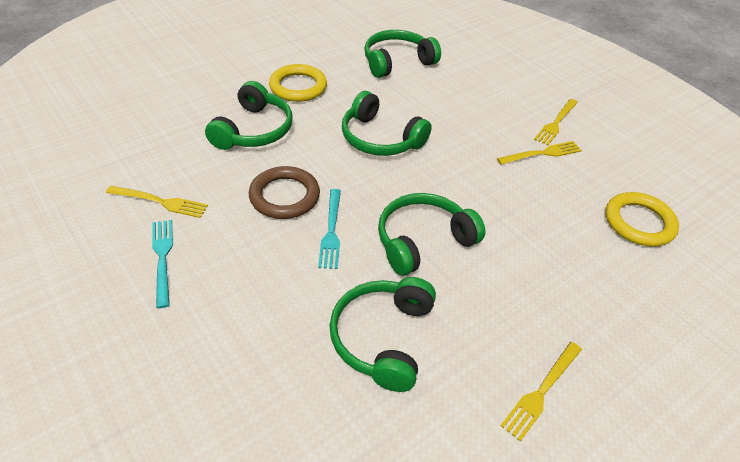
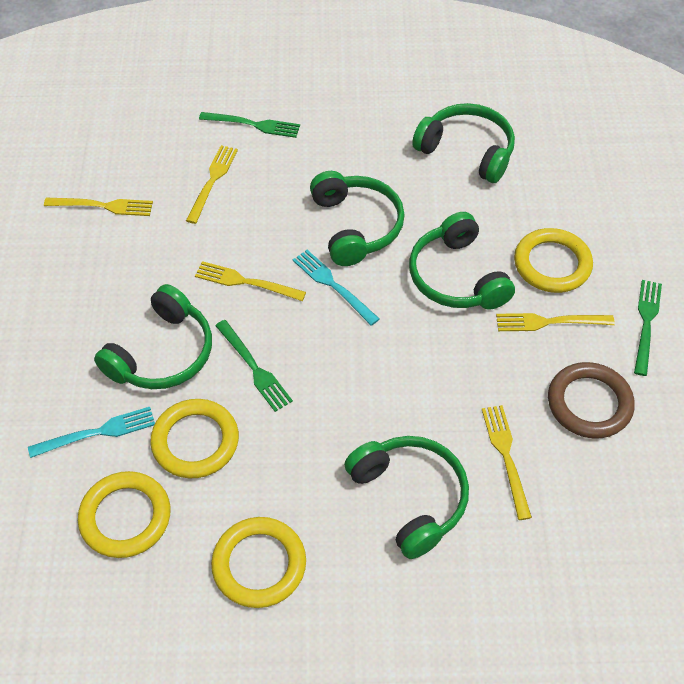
green fork: none = 0 -> [199,112,300,138] [215,320,293,412] [634,280,662,376] = 3
yellow fork: [106,186,208,218] [497,141,582,165] [501,342,582,442] [534,99,578,145] = 4 -> [44,198,153,216] [186,145,238,224] [195,261,306,301] [482,405,532,520] [496,313,615,331] = 5
yellow ring: [269,64,327,102] [606,192,679,247] = 2 -> [78,471,171,558] [150,399,239,478] [211,517,306,608] [514,228,593,293] = 4

